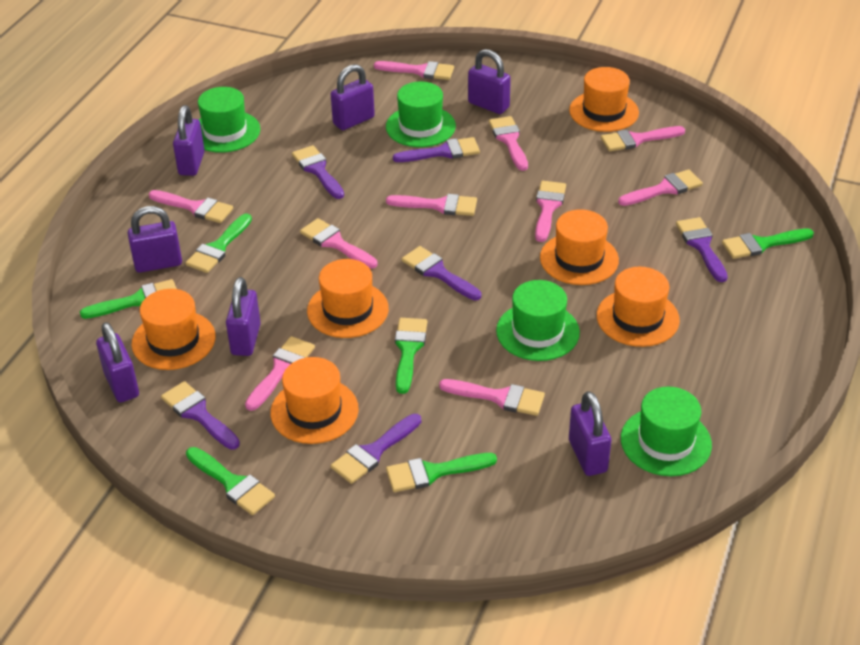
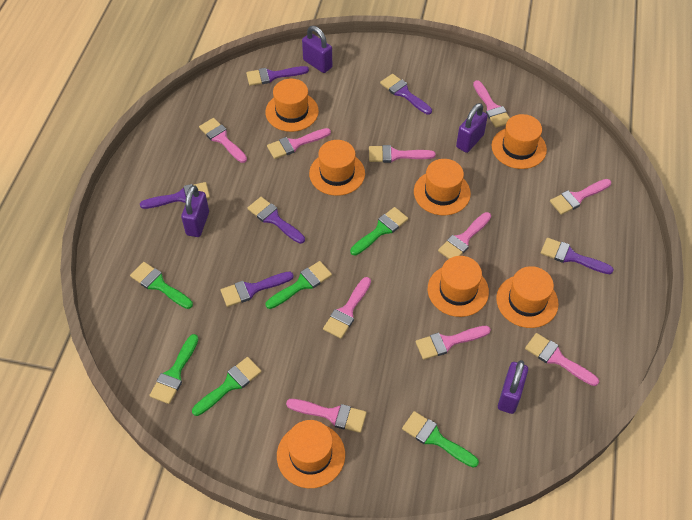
green hat: [198,87,260,153] [386,82,456,147] [496,280,580,361] [621,387,712,476] = 4 -> none = 0
orange hat: [132,289,216,370] [270,357,359,444] [307,259,389,338] [540,209,619,285] [569,67,639,132] [597,267,680,347] = 6 -> [265,78,319,132] [277,420,345,488] [309,140,365,196] [414,159,471,215] [428,256,489,317] [492,114,547,169] [496,266,559,328] = 7
purple padlock: [96,322,139,403] [128,206,182,273] [173,105,205,176] [226,277,261,356] [331,64,375,130] [468,49,511,114] [569,391,612,476] = 7 -> [181,185,209,237] [302,26,332,73] [456,103,488,153] [498,360,528,414] = 4

